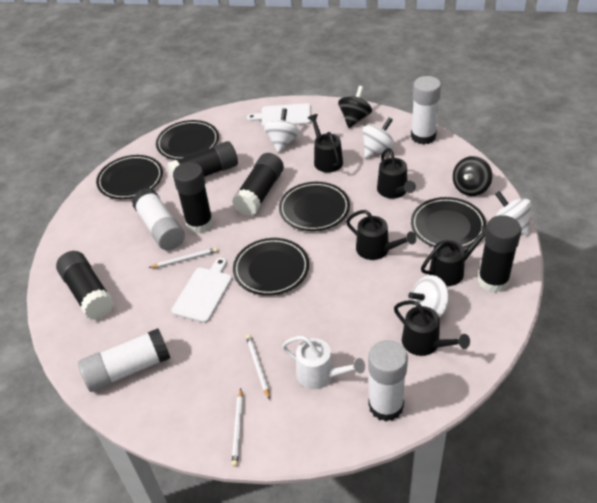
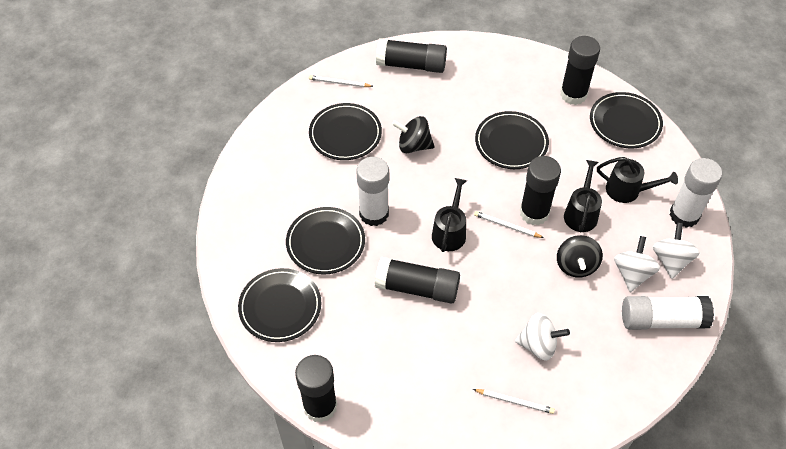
black watering can: [308,114,343,173] [346,210,416,260] [377,148,416,199] [394,300,470,356] [421,225,486,286] = 5 -> [432,178,467,252] [564,160,602,233] [597,157,678,203] = 3
white cutting board: [172,258,232,323] [247,103,312,127] = 2 -> none = 0
white glue stick: [78,328,170,392] [132,188,185,250] [368,340,408,421] [411,76,441,145] = 4 -> [356,157,389,226] [622,296,714,330] [670,158,722,228] = 3
white spinning top: [264,108,300,153] [363,117,395,158] [408,275,450,318] [495,191,531,235] = 4 -> [515,313,570,361] [614,236,660,292] [653,223,700,279] = 3
white watering can: [282,336,365,389] = 1 -> none = 0

